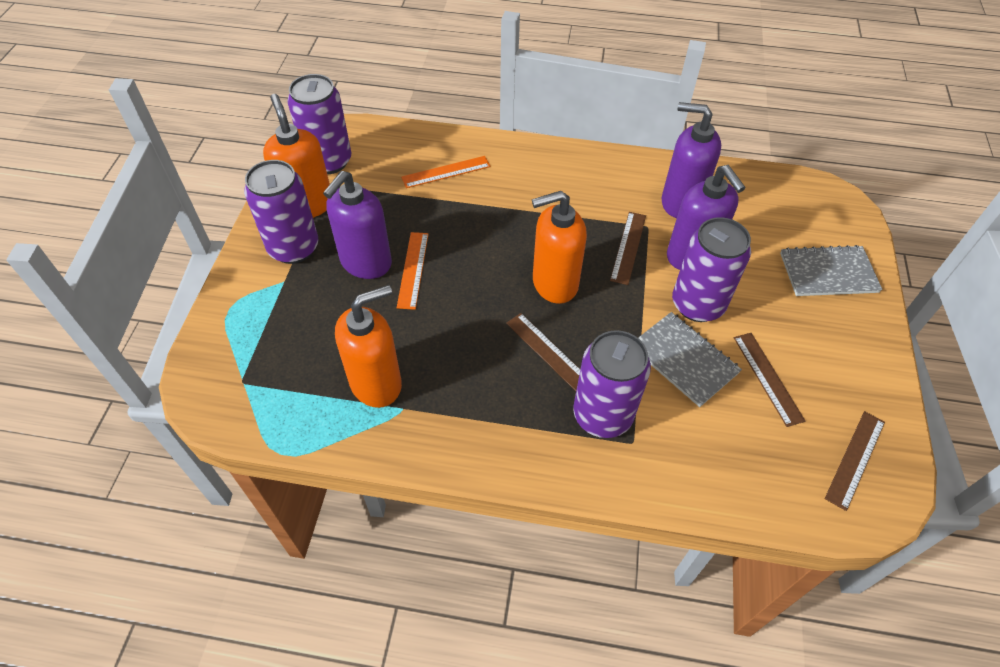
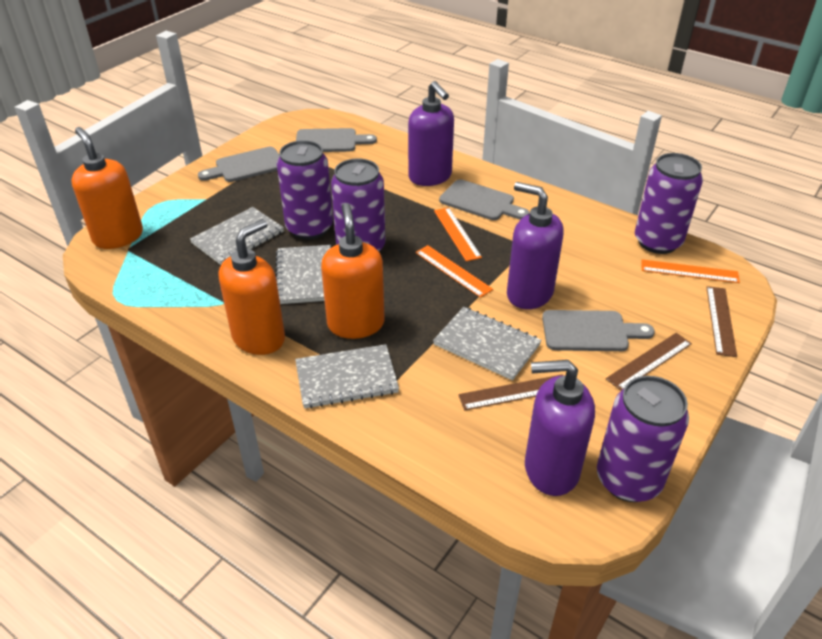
brown ruler: [506,313,580,391] [610,212,646,285] [734,333,805,427] [825,411,885,511] = 4 -> [458,374,563,410] [606,333,692,391] [706,286,737,357] = 3
grey cutting board: none = 0 -> [198,147,280,182] [296,128,377,152] [439,179,529,220] [542,310,655,351] = 4
grey notebook: [638,312,742,407] [780,245,883,296] = 2 -> [190,207,284,265] [275,245,331,304] [295,344,399,409] [433,307,542,381] = 4
orange ruler: [397,232,428,310] [401,156,491,188] = 2 -> [415,245,493,298] [434,207,482,262] [641,259,740,283] = 3

